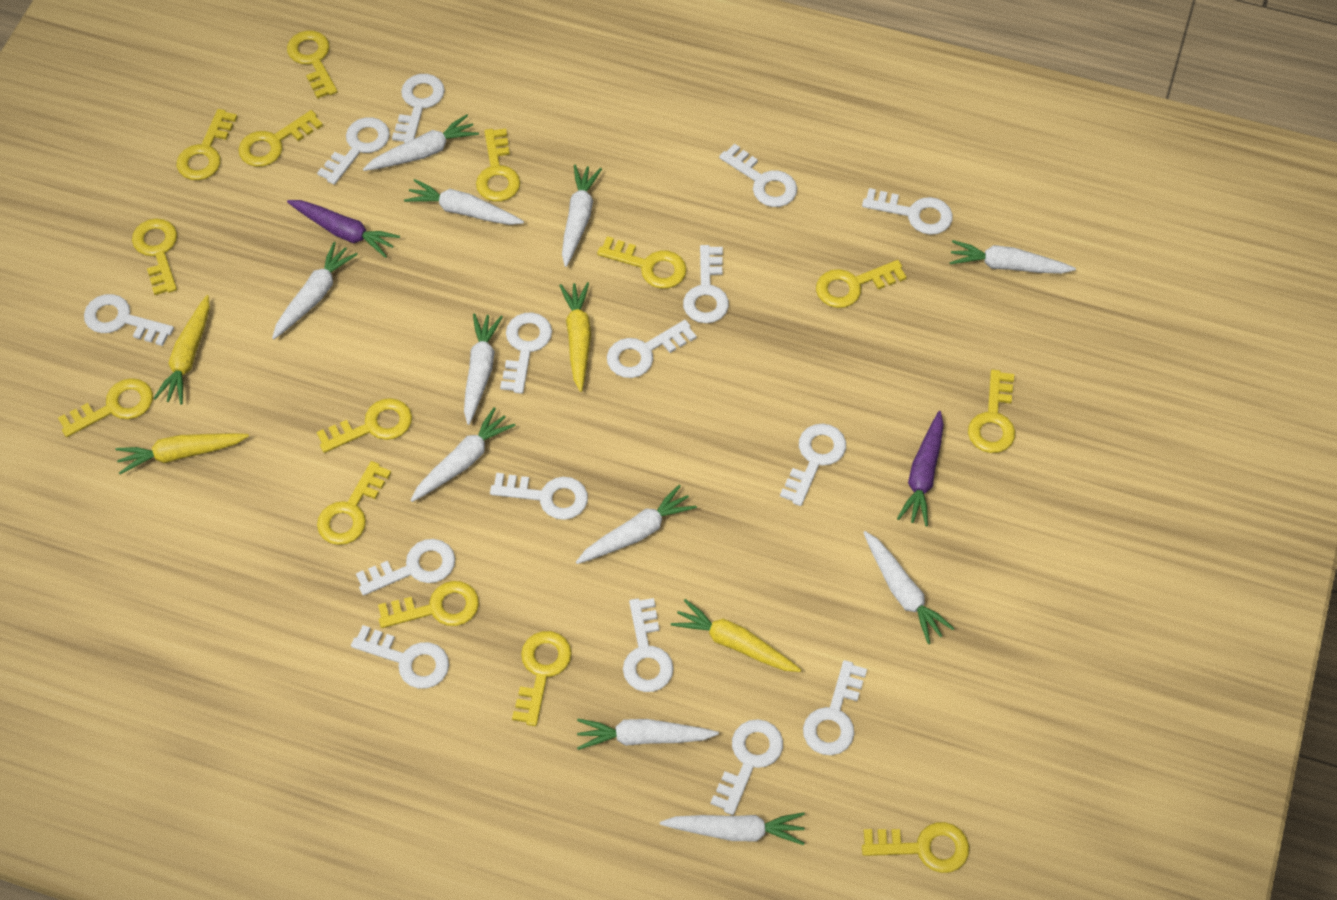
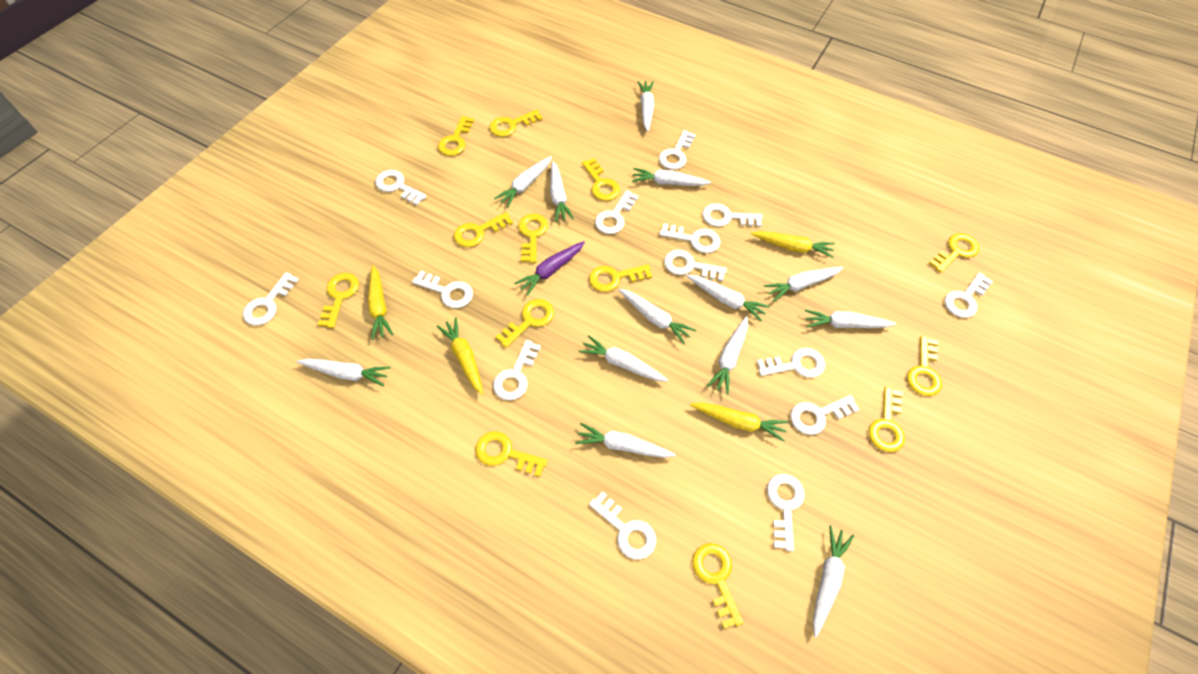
purple carrot: [287,200,400,258] [897,411,944,526] = 2 -> [514,241,585,296] = 1
white carrot: [272,242,358,339] [363,114,479,171] [404,179,524,225] [410,407,516,502] [464,313,502,425] [562,165,602,267] [576,485,697,564] [577,719,719,750] [660,812,805,845] [863,531,955,644] [949,240,1076,274] = 11 -> [296,358,391,387] [494,156,552,207] [550,161,574,222] [575,423,676,458] [579,335,668,381] [619,289,696,345] [632,168,711,186] [637,81,654,132] [687,275,770,321] [707,316,748,394] [764,267,843,302] [805,310,896,328] [813,526,854,638] = 13
white key: [84,294,174,346] [317,117,390,185] [351,625,449,689] [356,539,455,596] [392,74,445,143] [490,473,588,520] [500,312,552,394] [607,320,696,378] [623,598,674,692] [683,245,729,323] [710,719,783,815] [719,144,797,207] [780,424,846,506] [803,660,867,755] [862,188,952,235] = 15 -> [243,272,299,326] [375,170,427,205] [412,271,473,308] [493,340,541,400] [589,491,656,560] [595,190,639,234] [659,130,696,170] [659,223,721,253] [664,250,727,281] [702,203,762,227] [757,348,825,378] [767,474,805,551] [790,395,860,435] [944,272,993,318] = 14
yellow key: [58,378,153,437] [132,218,177,295] [177,109,238,180] [238,110,323,167] [287,30,338,99] [316,398,412,453] [317,461,391,545] [378,581,479,628] [476,128,520,202] [512,631,572,726] [597,236,687,289] [816,260,907,308] [862,822,969,873] [968,370,1015,453] = 14 -> [318,273,359,328] [438,116,474,156] [454,212,513,247] [475,431,548,477] [489,110,543,137] [495,299,554,348] [518,214,548,263] [582,158,620,201] [589,264,652,292] [692,543,744,629] [869,386,905,452] [907,336,942,396] [929,233,979,273] = 13

